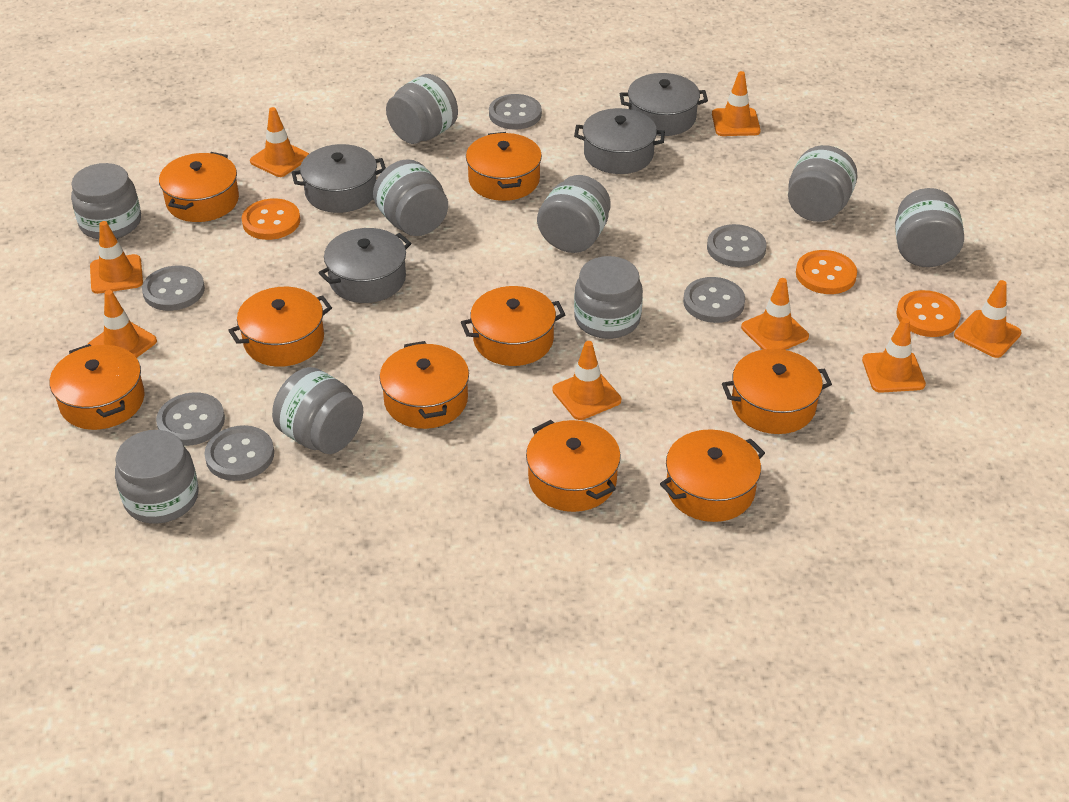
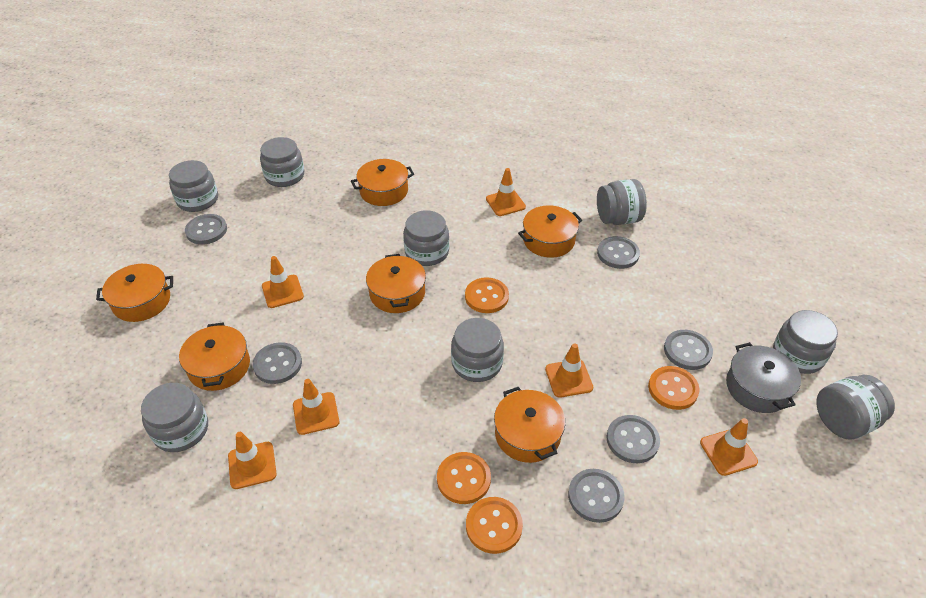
grey jar: [71,163,141,239] [115,430,199,524] [272,367,364,454] [373,159,448,236] [386,74,458,144] [537,175,611,253] [574,256,643,339] [788,145,857,222] [895,188,964,267] = 9 -> [141,383,208,452] [169,160,218,212] [260,137,304,187] [403,210,449,266] [451,318,504,382] [597,179,647,225] [773,310,838,374] [817,375,895,440] = 8
grey pot: [292,144,386,213] [318,228,411,303] [574,108,665,174] [620,73,708,136] = 4 -> [726,342,801,413] = 1
orange button: [241,198,300,240] [796,250,857,294] [896,290,961,337] = 3 -> [437,452,491,504] [465,277,509,313] [466,497,523,554] [648,366,700,410] = 4
orange pot: [50,344,145,430] [159,152,239,222] [228,287,332,367] [379,341,469,429] [461,286,565,366] [466,132,542,201] [526,420,621,512] [660,429,765,522] [722,349,832,434] = 9 -> [96,264,173,322] [179,323,250,391] [351,159,414,206] [366,254,426,313] [494,387,565,463] [518,206,582,258] = 6
orange traffic cone: [87,290,157,358] [90,221,143,294] [250,107,309,177] [552,341,621,420] [712,71,761,136] [741,278,809,350] [862,318,926,393] [954,280,1022,358] = 8 -> [228,432,277,489] [262,256,304,308] [293,379,339,435] [486,168,526,216] [545,343,593,398] [700,418,758,476] = 6

